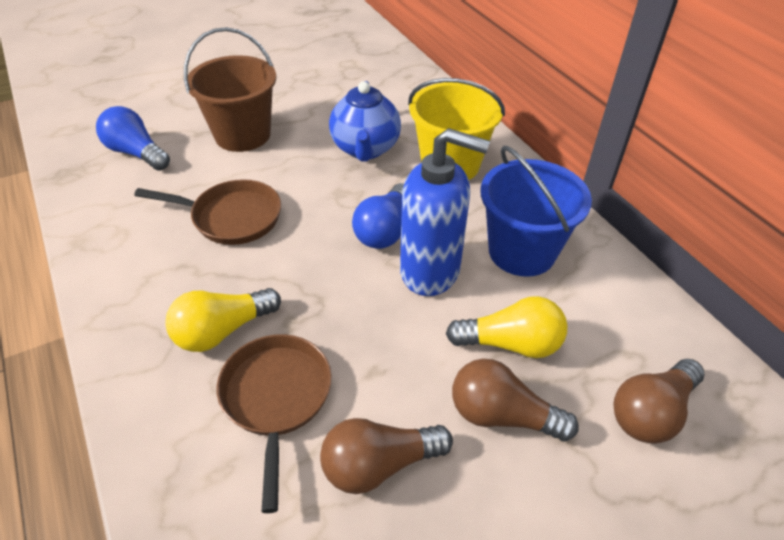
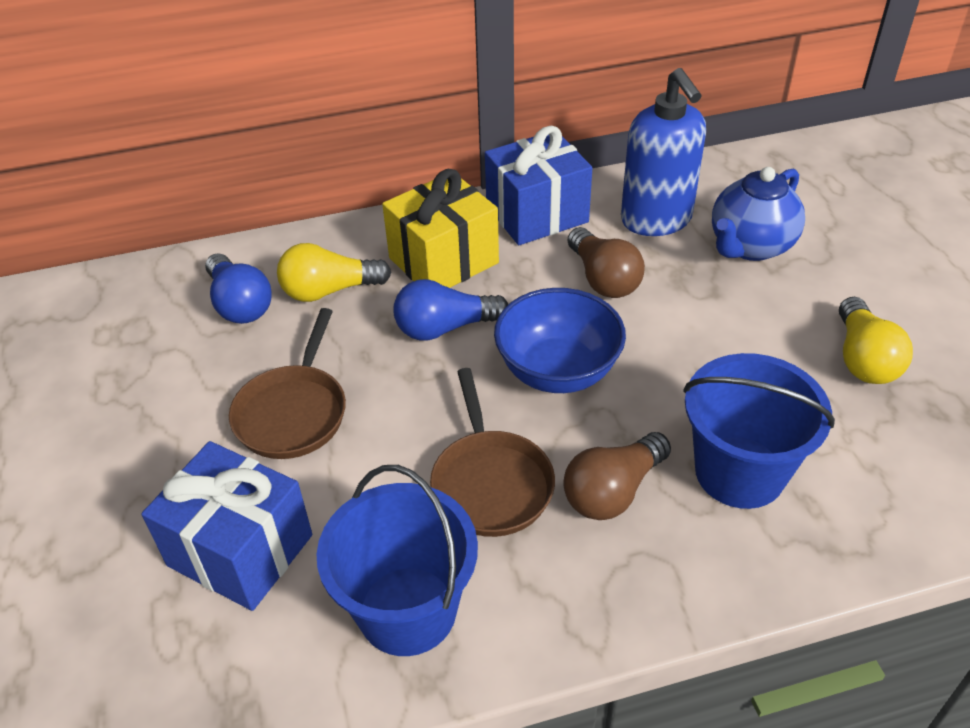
blue bowl: none = 0 -> [494,288,626,393] = 1
blue bucket: [480,146,592,277] = 1 -> [317,465,478,656] [683,353,835,509] = 2
blue gift: none = 0 -> [142,441,312,611] [485,126,592,245] = 2
brown bucket: [184,27,276,152] = 1 -> none = 0
brown light bulb: [320,418,453,494] [452,359,579,441] [613,359,704,444] = 3 -> [563,432,671,520] [567,227,645,298] = 2
yellow bucket: [408,78,505,180] = 1 -> none = 0
yellow gift: none = 0 -> [382,169,499,288] = 1

